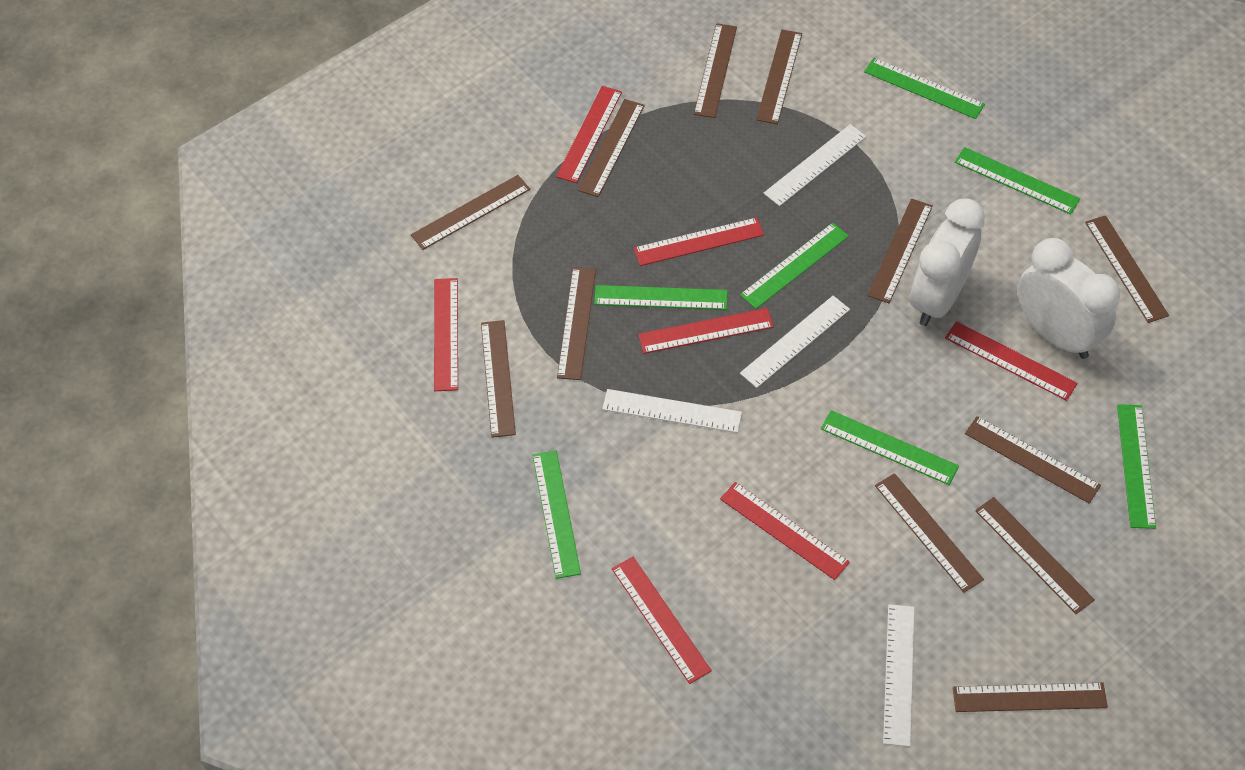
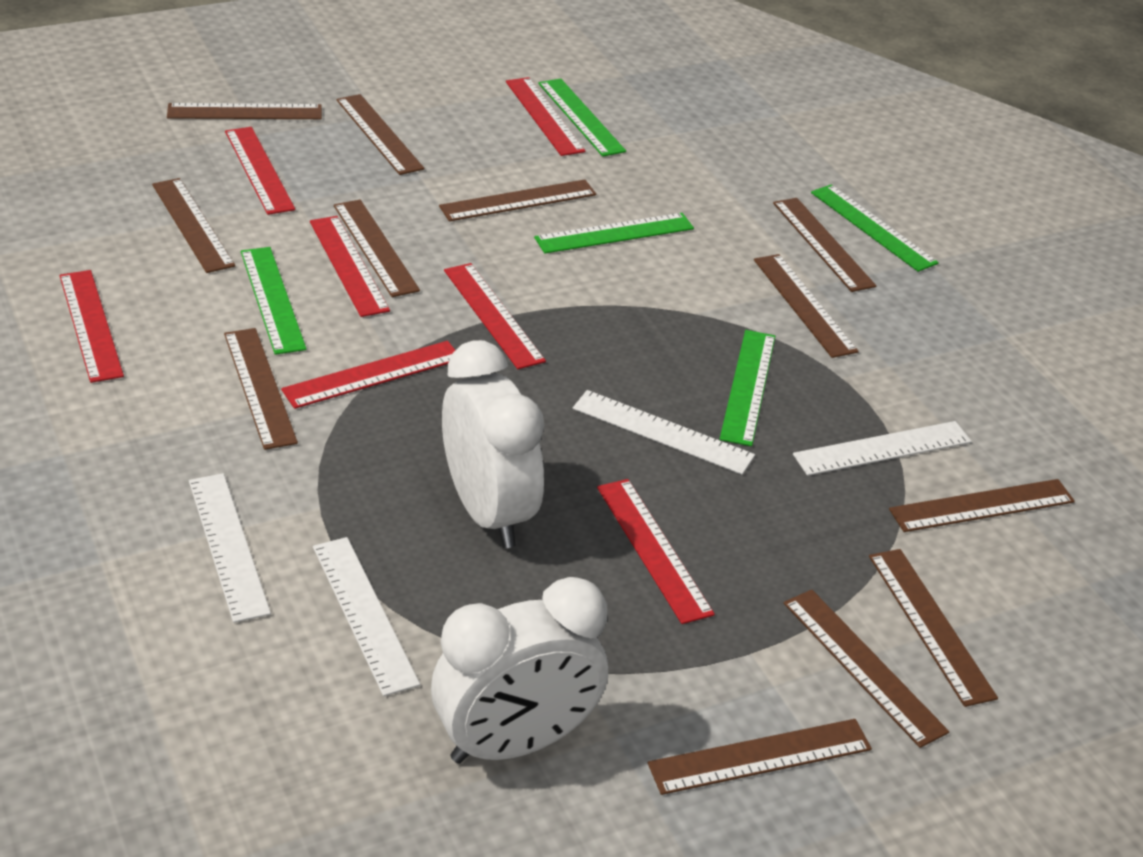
green ruler: [532,450,581,579] [594,285,728,310] [740,223,849,309] [821,410,959,485] [864,58,985,119] [955,147,1080,215] [1117,404,1156,529] = 7 -> [241,247,307,355] [534,213,694,253] [538,78,626,157] [720,330,775,446] [811,185,939,272] = 5

